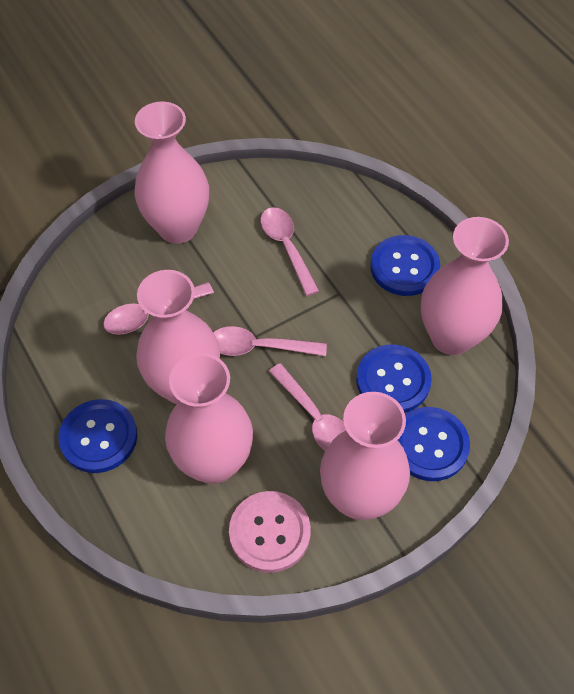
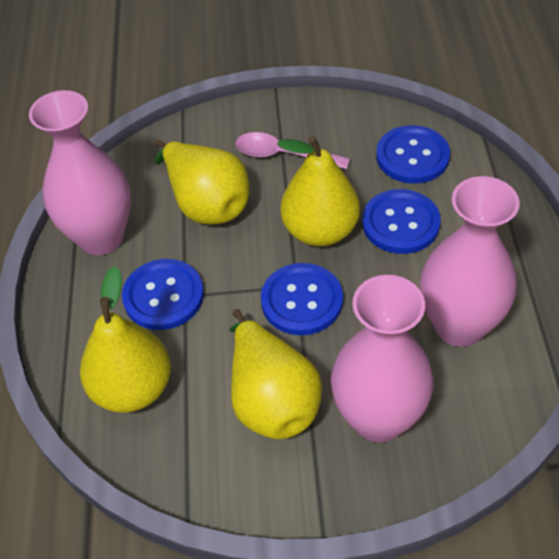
pink button: [229,491,311,573] = 1 -> none = 0
pink spoon: [103,282,214,335] [213,326,327,356] [260,207,319,296] [269,363,346,451] = 4 -> [235,132,350,169] = 1
pink vase: [134,102,209,244] [136,270,220,404] [165,353,253,484] [320,392,410,520] [421,217,509,355] = 5 -> [29,90,131,255] [331,275,434,442] [420,176,520,347] = 3
yellow pear: none = 0 -> [80,266,171,413] [155,140,249,225] [229,309,322,439] [277,136,360,246] = 4

